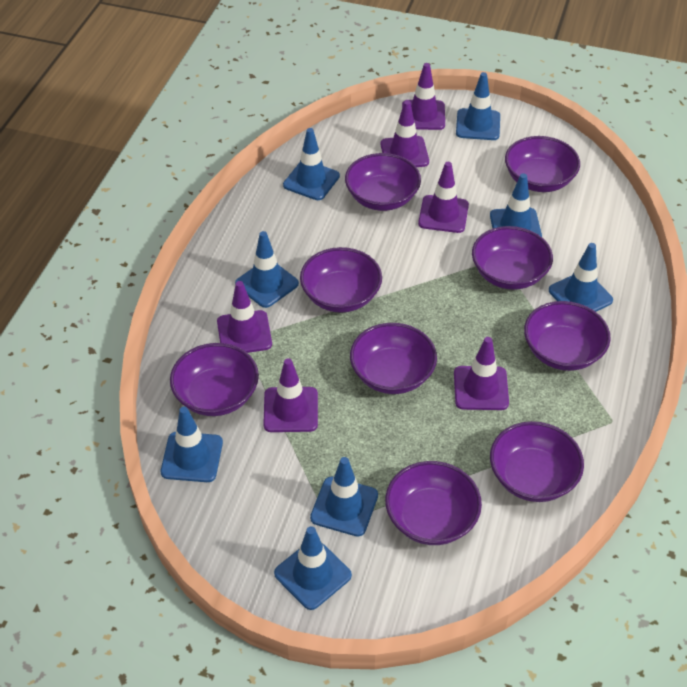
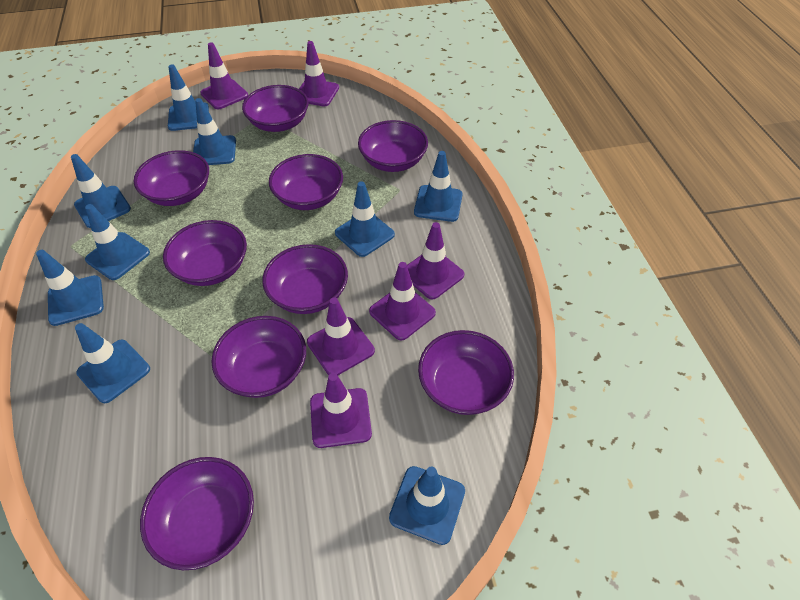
blue traffic cone: [161,407,223,482] [235,231,299,308] [274,526,352,610] [283,128,340,200] [310,457,378,537] [456,72,500,140] [490,173,542,237] [549,243,613,312] = 8 -> [36,250,104,326] [71,154,131,228] [75,323,150,403] [85,204,150,280] [168,64,209,131] [193,98,236,165] [335,181,395,257] [389,466,465,545] [414,151,463,222] = 9

